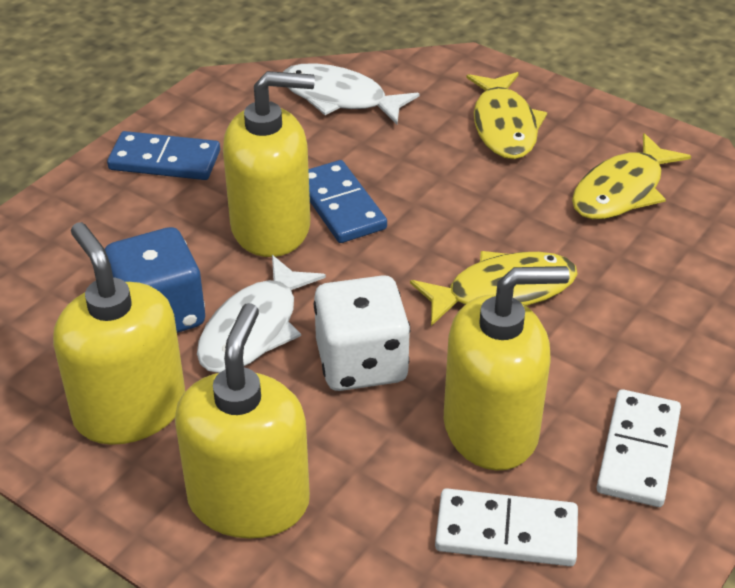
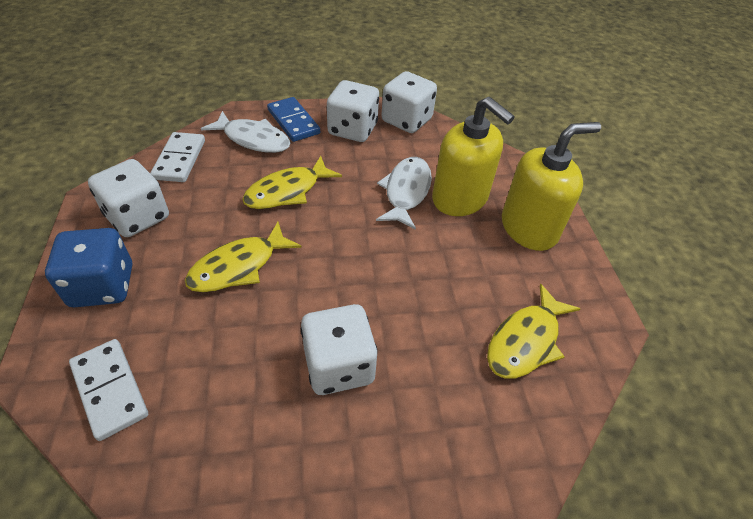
blue domino: [107,131,220,180] [308,160,387,243] = 2 -> [267,97,320,142] = 1
white dice: [314,275,410,391] = 1 -> [88,159,169,237] [301,304,378,395] [327,80,379,142] [381,71,437,133] = 4
yellow soap dispenser: [53,222,185,445] [175,303,310,539] [223,71,315,257] [444,266,570,471] = 4 -> [432,97,515,216] [502,122,601,251] = 2

